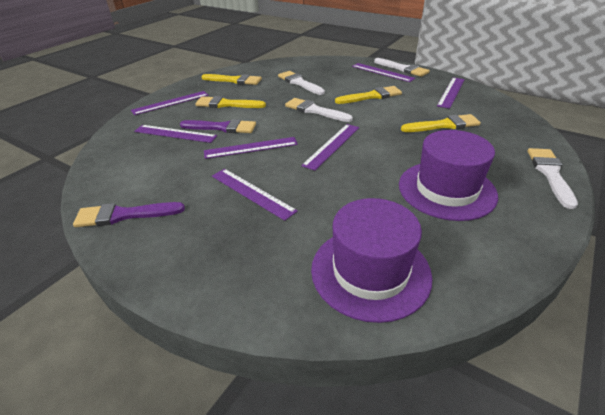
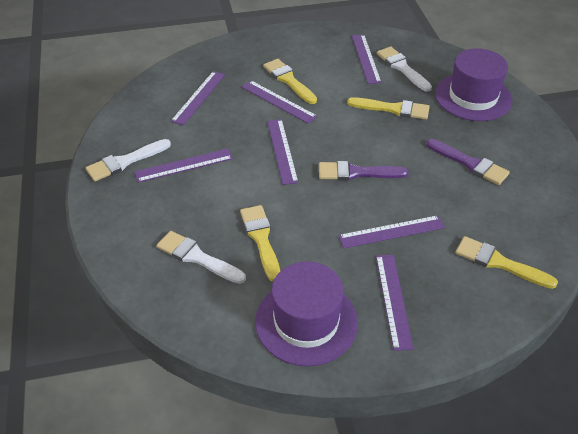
white brush: [278,71,325,95] [285,98,353,122] [374,58,430,77] [528,148,578,209] = 4 -> [86,139,171,181] [156,231,246,284] [377,46,432,92] = 3

